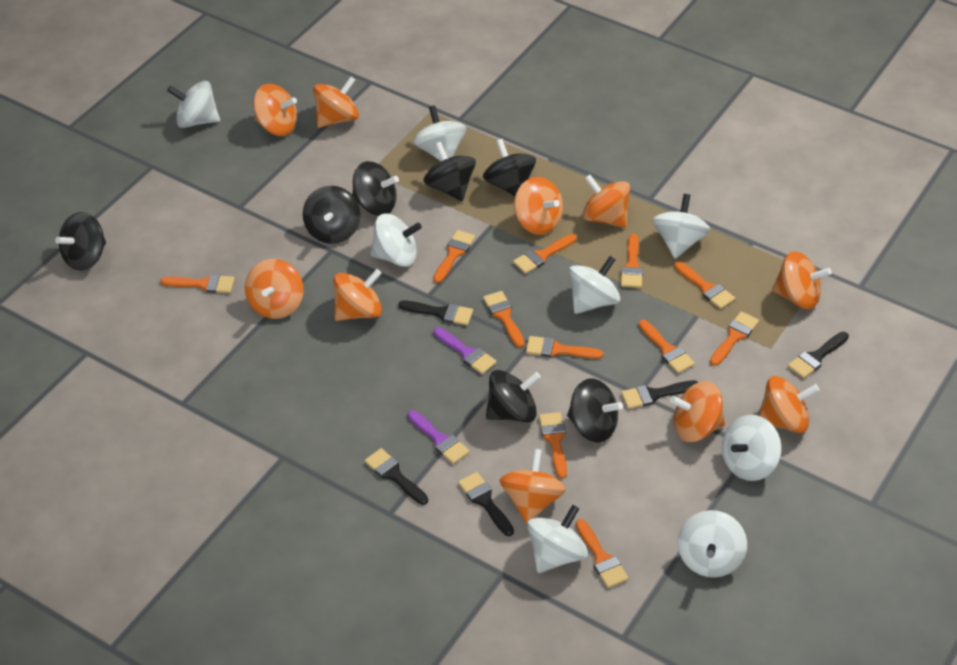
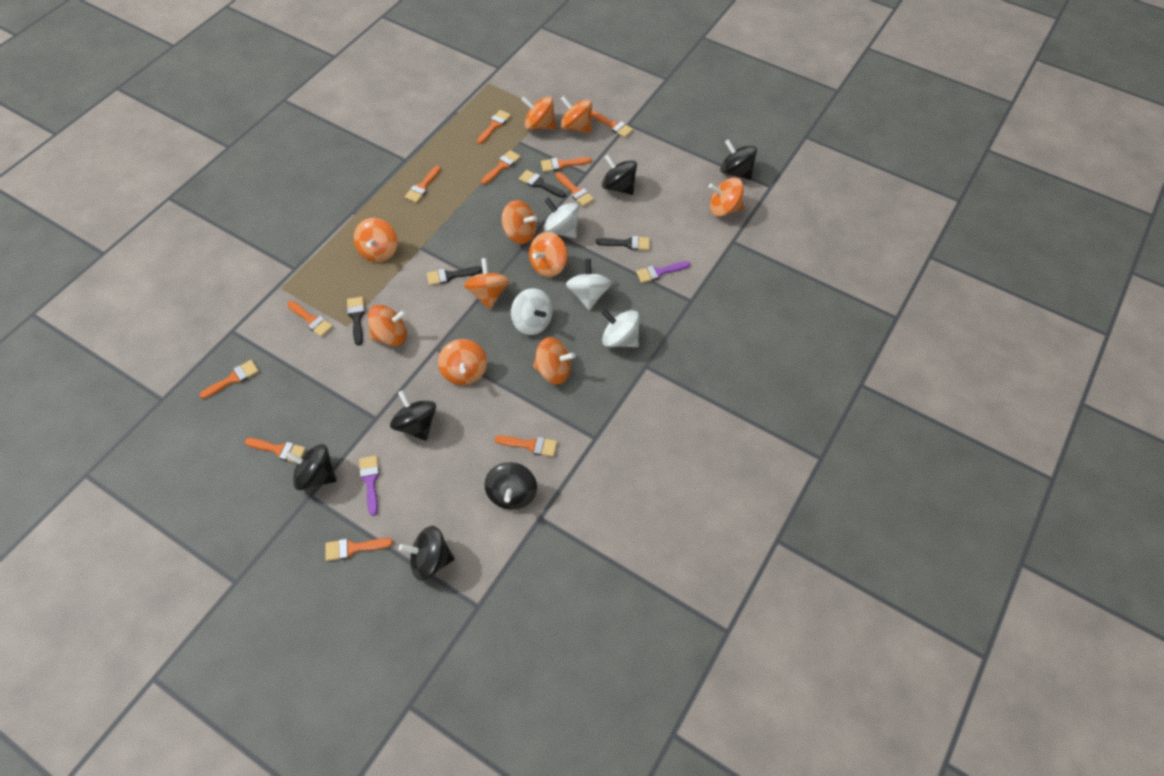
black brush: [364,448,428,505] [398,300,473,325] [458,472,514,536] [621,380,698,409] [788,332,849,378] = 5 -> [347,297,365,346] [427,266,483,286] [519,170,566,198] [596,236,650,250] = 4
black spinning top: [55,212,106,271] [303,186,361,244] [352,161,399,216] [423,142,476,201] [483,139,536,197] [486,370,541,423] [567,379,623,443] = 7 -> [284,444,337,490] [390,390,436,441] [399,526,454,581] [484,462,537,510] [602,155,637,195] [720,139,757,180] = 6
white spinning top: [167,81,220,128] [370,214,422,267] [413,105,467,161] [527,505,588,573] [569,256,620,314] [652,194,710,259] [678,510,747,578] [722,415,782,481] = 8 -> [511,288,553,335] [543,198,579,238] [566,259,612,310] [602,309,640,347] = 4

